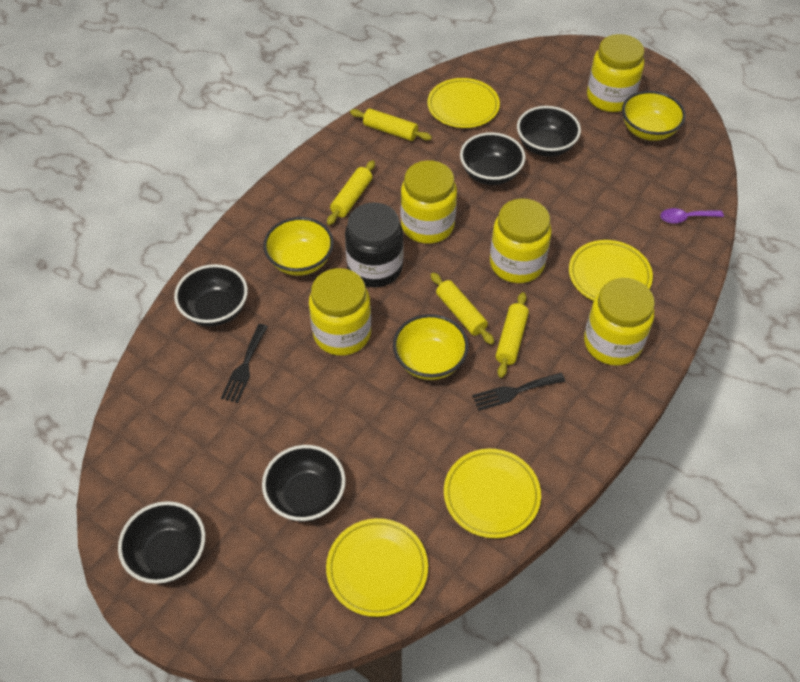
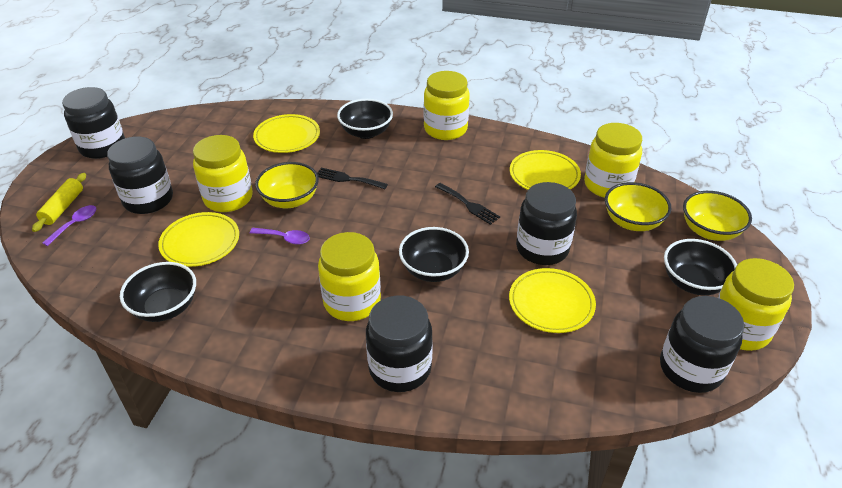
black bowl: [118,501,205,584] [174,264,248,327] [262,445,346,522] [460,132,525,185] [517,106,581,157] = 5 -> [120,262,196,322] [337,99,393,139] [399,227,469,282] [664,239,737,296] = 4
black jar: [345,203,403,287] = 1 -> [62,87,125,159] [107,137,173,214] [366,296,433,392] [516,182,577,265] [660,296,744,393] = 5
purple spoon: [660,208,724,224] = 1 -> [42,205,96,246] [250,228,310,245] = 2
yellow rolling pin: [327,160,375,225] [350,109,432,141] [431,272,494,345] [495,292,529,378] = 4 -> [32,173,86,232] = 1

